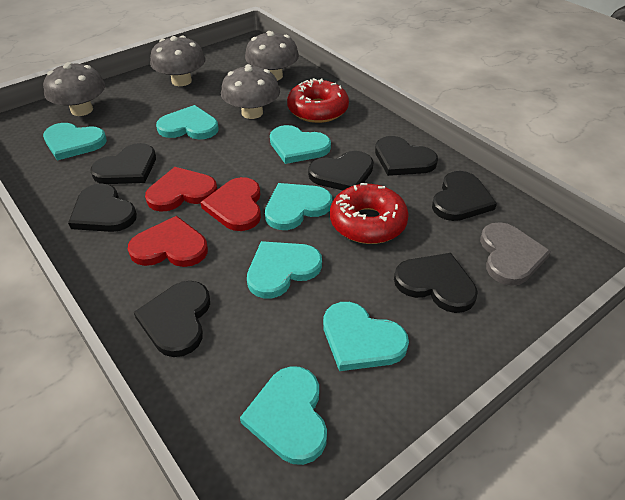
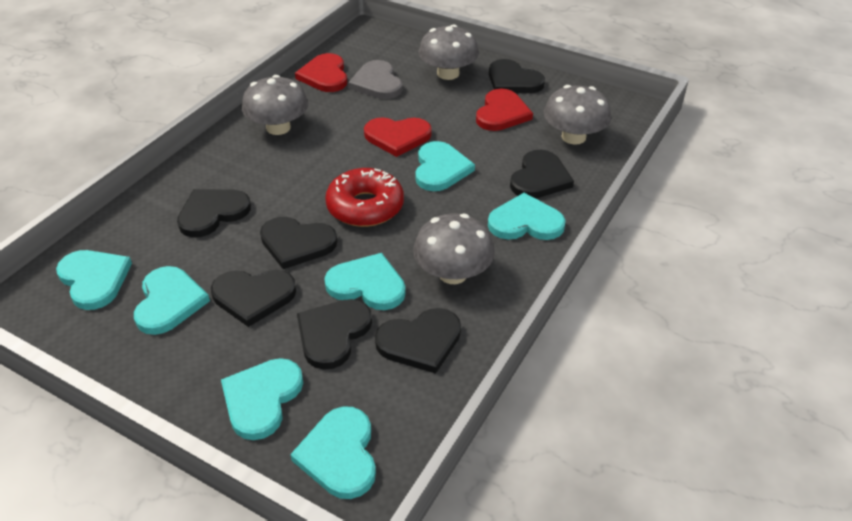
red donut: [287,78,349,123] [330,183,409,244] = 2 -> [325,168,404,227] = 1

